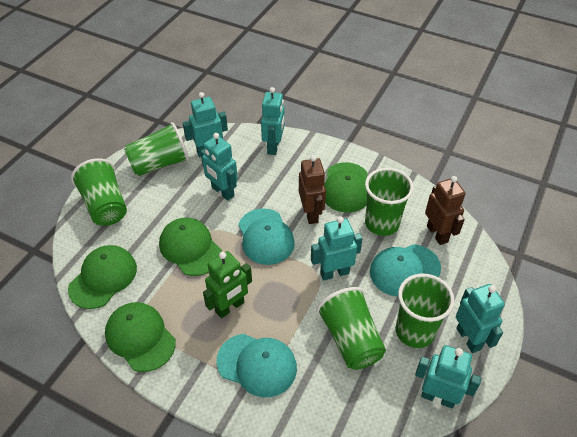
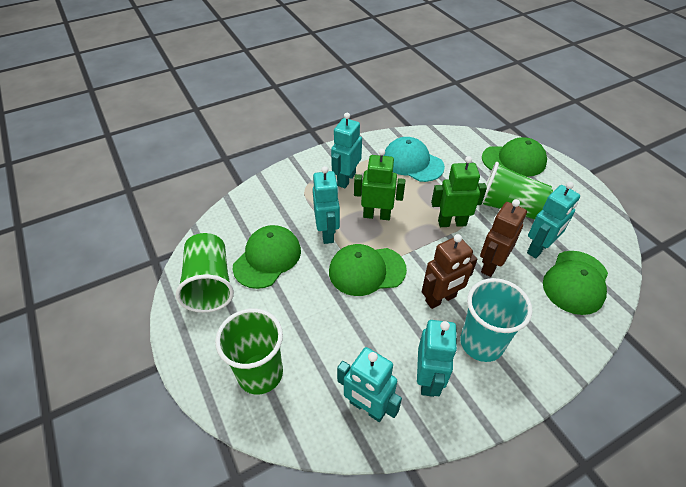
green cup: [71,158,127,226] [124,122,189,176] [316,287,386,370] [365,168,414,236] [396,273,455,348] = 5 -> [176,233,234,313] [215,308,283,395] [480,162,553,220] = 3
green robot: [203,251,252,318] = 1 -> [354,149,405,220] [431,156,487,227] = 2
turquoise cap: [216,334,297,397] [239,208,295,265] [370,244,441,297] = 3 -> [383,137,445,182] = 1
turquoise cup: none = 0 -> [460,278,533,362] = 1
turquoise robot: [183,92,228,157] [201,133,238,201] [261,87,285,155] [311,216,363,280] [415,345,481,408] [456,284,505,353] = 6 -> [313,166,340,244] [331,113,362,188] [337,347,402,422] [417,320,457,397] [527,182,580,259] = 5

